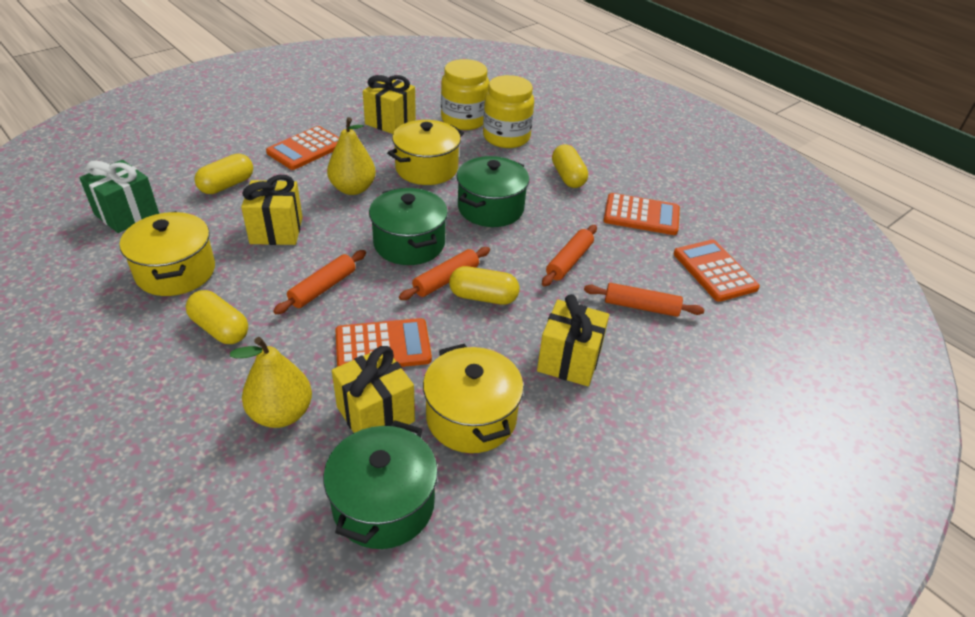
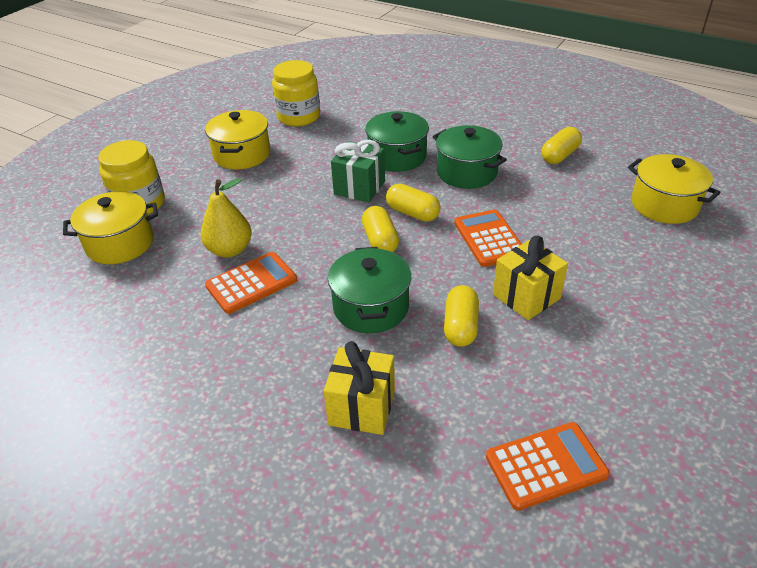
orange calculator: [266,126,339,170] [335,318,432,367] [603,193,680,235] [673,240,760,302] = 4 -> [205,252,297,314] [454,210,522,267] [486,422,610,510] = 3
orange rolling pin: [273,250,366,314] [399,247,490,300] [542,225,597,286] [584,283,705,317] = 4 -> none = 0
yellow gift: [241,175,303,245] [332,346,415,433] [363,75,416,134] [537,294,609,386] = 4 -> [323,341,395,435] [493,236,568,320] = 2
yellow pear: [230,337,312,428] [327,117,376,195] = 2 -> [201,179,252,258] = 1

